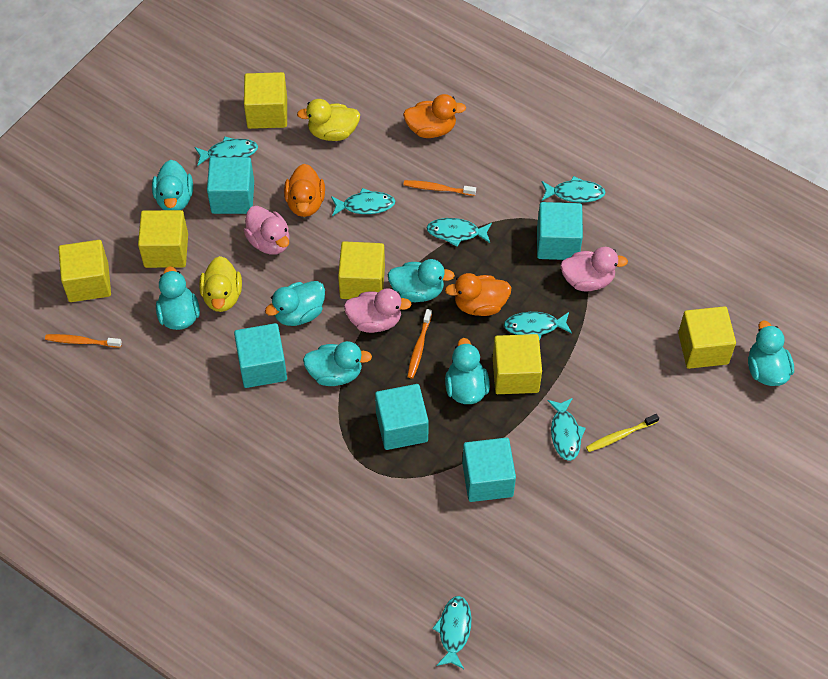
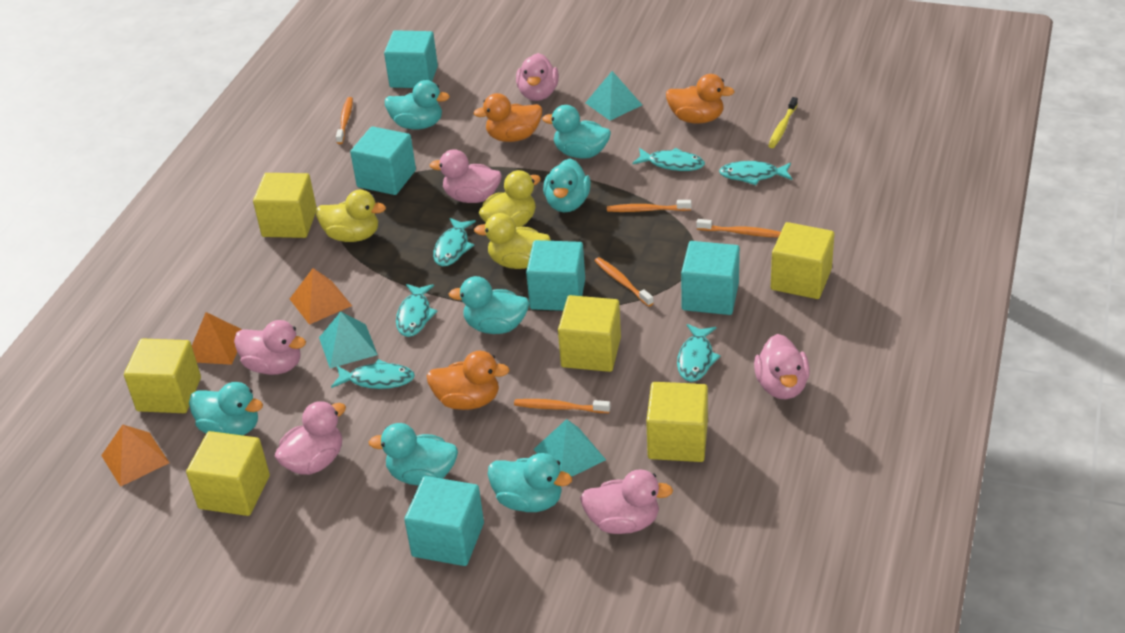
orange pyramid: none = 0 -> [101,425,170,487] [192,312,242,365] [290,268,352,325] = 3
orange toothbrush: [45,334,122,348] [404,180,476,196] [407,309,432,379] = 3 -> [336,97,353,144] [514,399,610,413] [595,257,654,307] [607,200,691,212] [696,219,781,238] = 5
pink duck: [244,206,290,255] [344,288,412,333] [560,247,628,291] = 3 -> [234,320,306,375] [274,401,346,475] [430,149,502,203] [516,53,559,101] [580,469,673,534] [754,334,810,399] = 6
turquoise fish: [194,136,258,166] [331,188,395,216] [427,218,492,247] [432,596,472,669] [504,312,572,341] [542,176,606,203] [547,398,586,461] = 7 -> [331,359,415,389] [396,284,438,337] [433,218,476,266] [632,148,705,171] [677,324,721,382] [719,161,792,185] = 6
turquoise pyramid: none = 0 -> [319,312,378,368] [534,419,606,477] [585,71,642,121] = 3
yellow duck: [199,256,242,312] [297,99,360,141] = 2 -> [316,190,386,242] [474,213,551,269] [479,170,541,227] = 3

